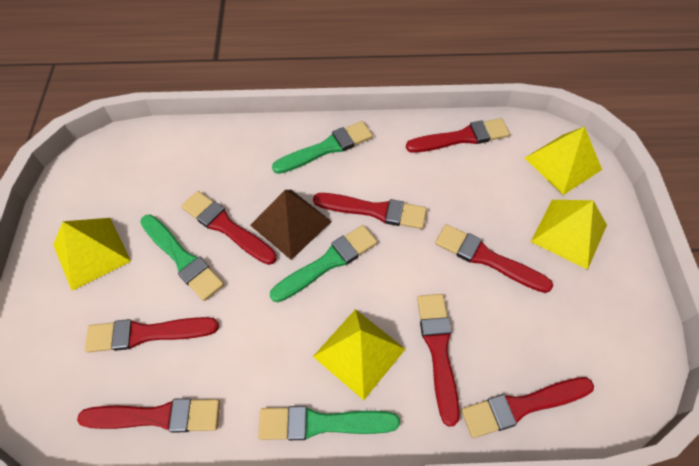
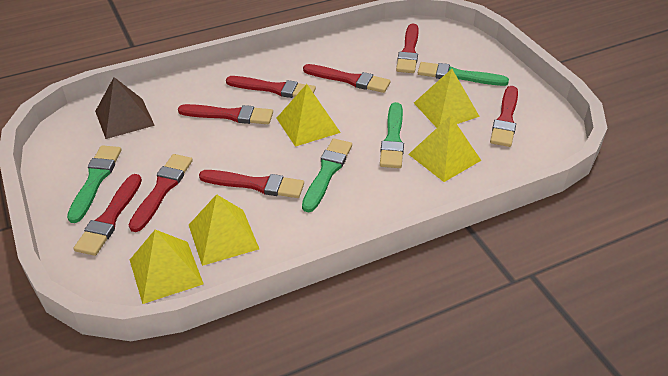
yellow pyramid: [53,218,131,291] [313,309,405,400] [525,126,602,195] [531,200,607,270] = 4 -> [130,230,203,304] [189,194,259,266] [276,84,341,147] [408,115,481,182] [414,69,480,128] = 5

